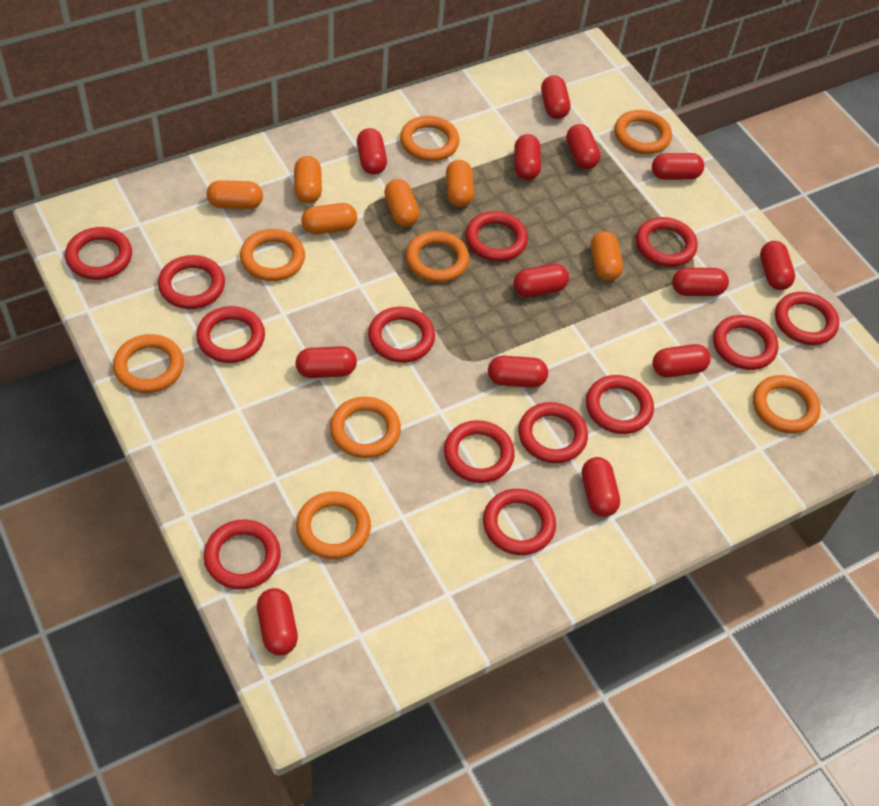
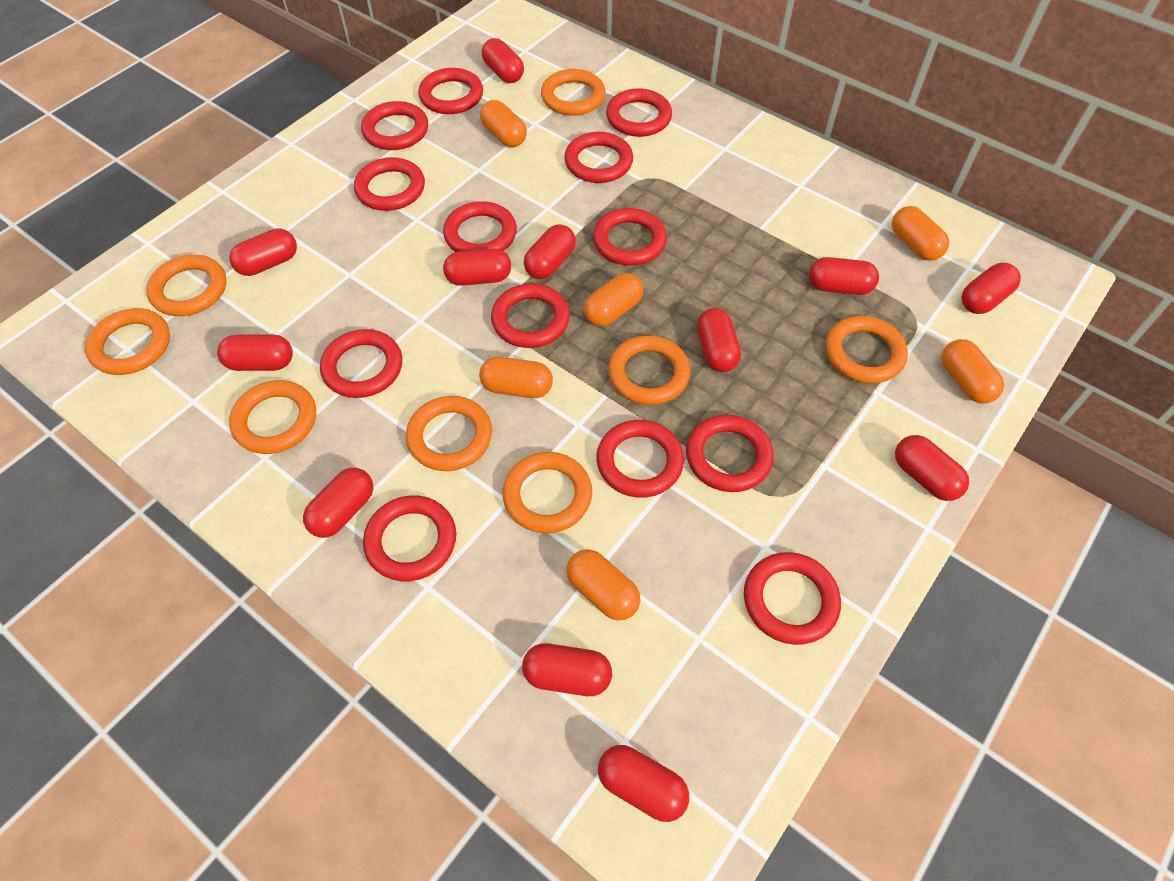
red capsule: [257,588,298,655] [296,346,357,378] [357,128,387,174] [488,356,548,388] [513,264,569,297] [514,134,541,180] [541,75,570,119] [566,124,600,169] [582,457,620,517] [652,153,704,180] [652,344,711,378] [672,268,729,296] [760,241,795,290] = 13 -> [217,334,293,371] [229,228,297,276] [303,468,373,538] [443,249,511,286] [482,38,524,83] [522,643,612,696] [524,224,576,279] [598,745,689,822] [697,308,741,372] [809,257,879,295] [895,435,969,501] [962,263,1021,314] = 12

